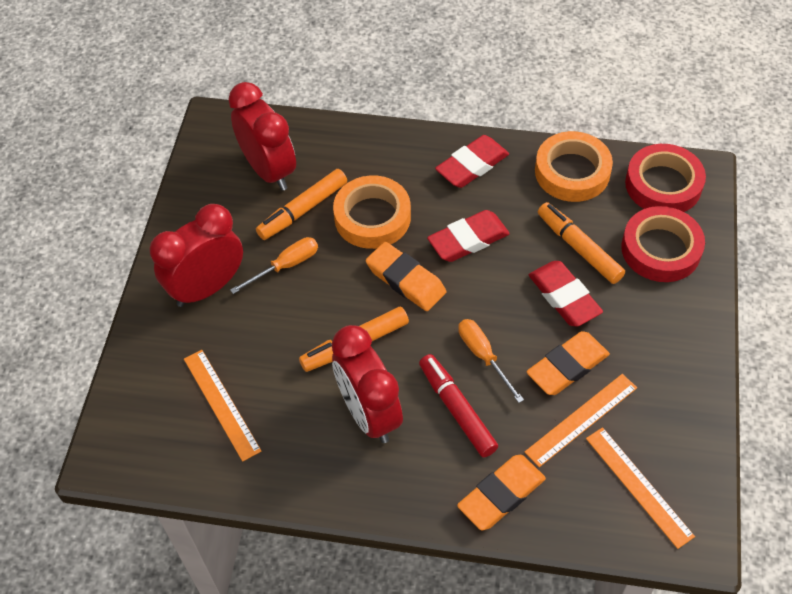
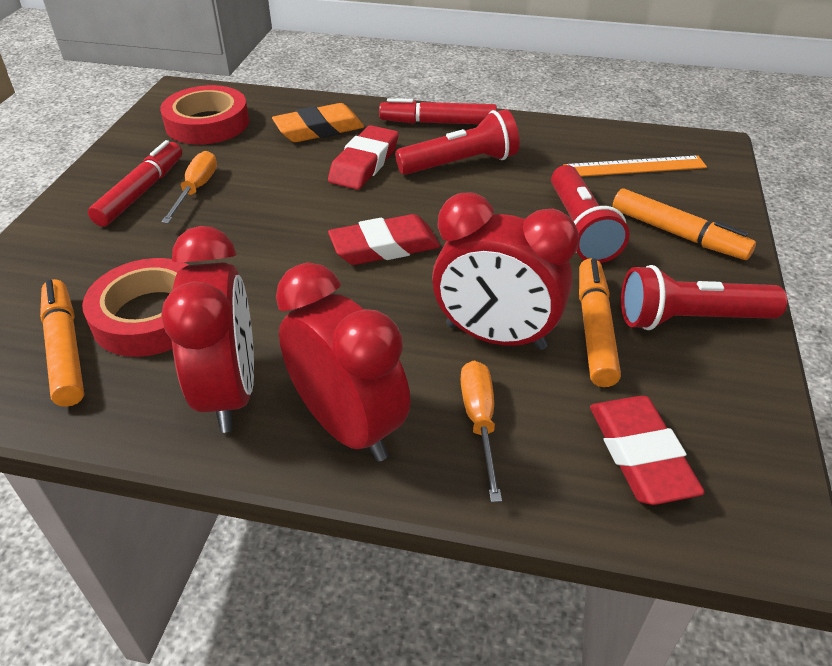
orange eraser: [366,242,446,311] [457,455,546,530] [527,331,610,395] = 3 -> [272,103,364,142] = 1
orange ruler: [184,350,261,462] [525,374,637,467] [586,427,695,549] = 3 -> [564,156,707,177] = 1
orange tape: [333,176,411,249] [535,131,613,202] = 2 -> none = 0
red flashlight: none = 0 -> [395,109,519,175] [551,165,630,263] [621,265,787,330] = 3
red marker: [419,354,498,457] = 1 -> [88,140,182,227] [379,98,497,124] = 2

